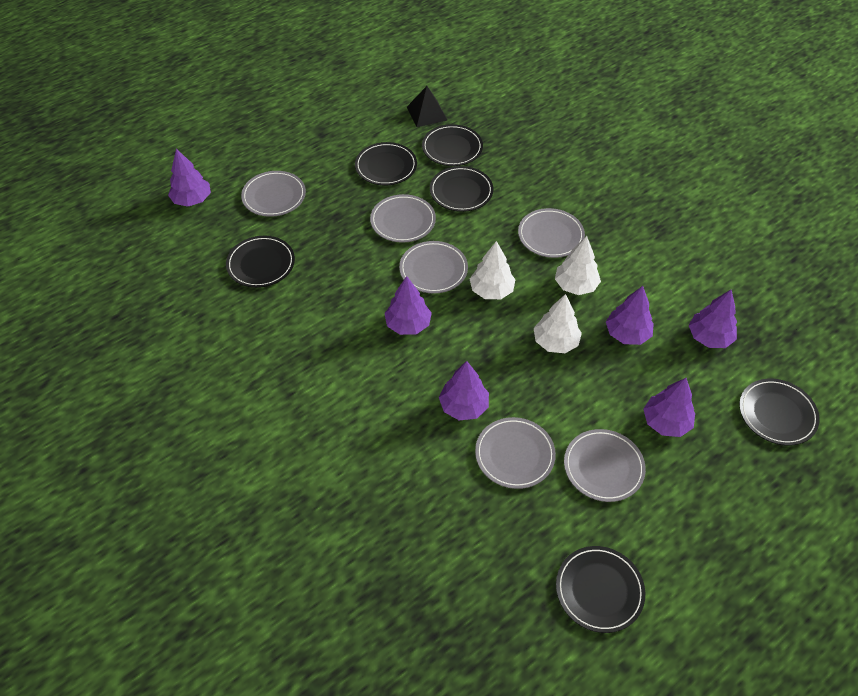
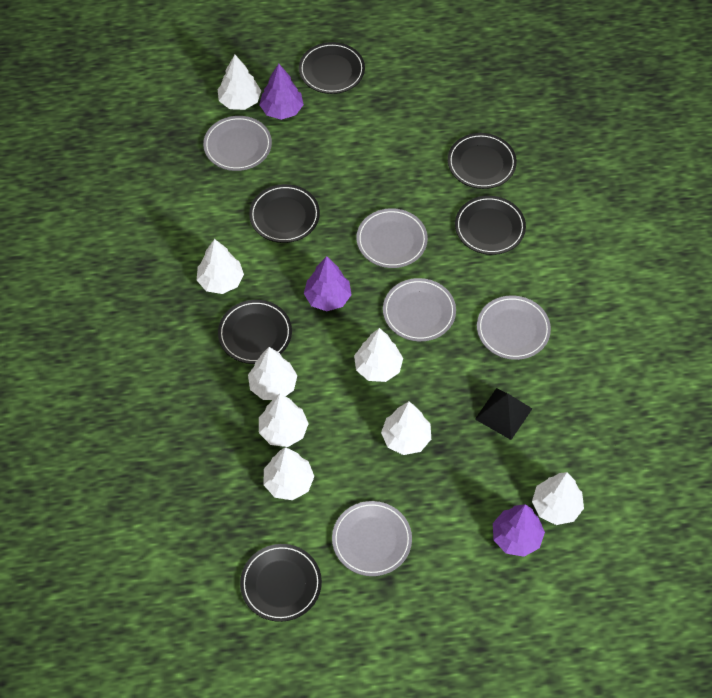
grey plate: [241,171,306,217] [370,194,436,243] [399,241,468,294] [475,417,556,489] [518,208,585,258] [564,429,646,502] = 6 -> [203,116,272,171] [332,501,412,576] [356,208,428,268] [383,278,456,341] [477,296,551,360] = 5
purple tree: [168,149,211,207] [384,276,432,335] [439,361,489,420] [606,286,654,345] [643,378,695,437] [688,289,737,348] = 6 -> [259,64,304,120] [304,256,352,311] [493,504,545,557] = 3
white tree: [470,241,515,299] [534,294,582,353] [555,236,601,295] = 3 -> [197,239,244,294] [218,55,261,110] [248,347,298,400] [259,394,309,447] [263,447,314,500] [354,328,403,382] [381,402,431,455] [532,472,584,525] = 8

